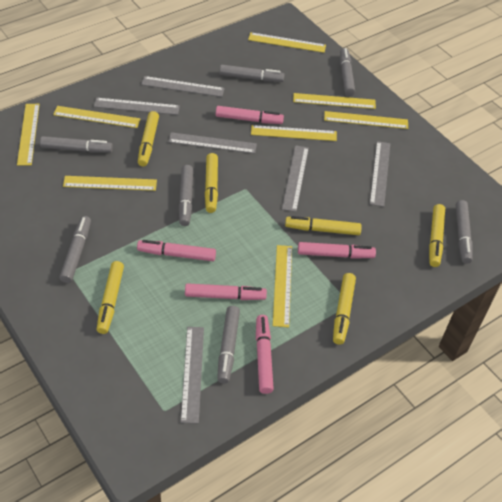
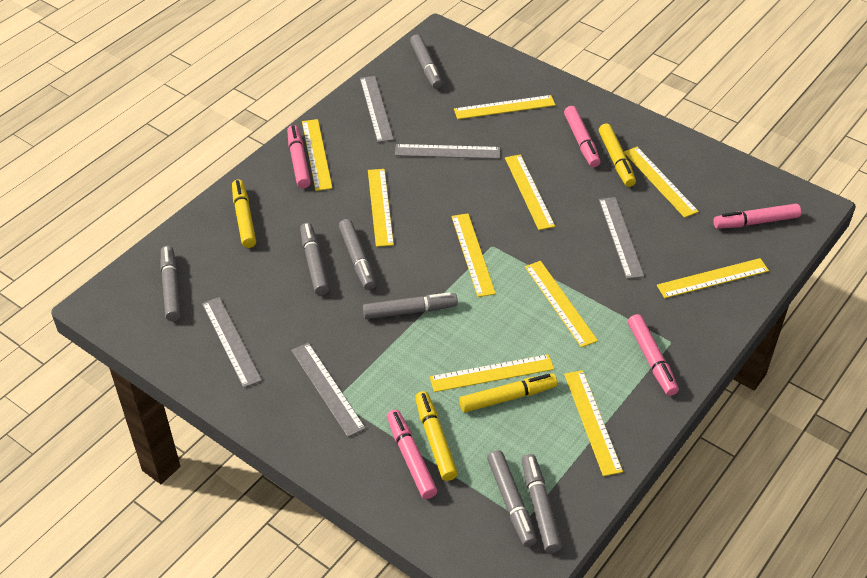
grey ruler: [94,98,180,115] [141,76,225,97] [168,132,257,154] [181,327,204,423] [282,145,309,212] [370,141,390,207] = 6 -> [202,297,262,388] [291,343,366,437] [360,76,394,142] [395,144,500,159] [599,197,644,279] = 5
yellow marker: [97,261,124,334] [138,111,159,166] [205,153,218,213] [285,216,362,235] [333,273,356,345] [429,204,445,267] = 6 -> [232,180,256,248] [415,391,458,481] [459,374,557,412] [599,123,636,187] = 4
yellow ruler: [17,104,40,166] [53,106,140,128] [63,176,157,191] [248,32,326,53] [251,125,337,141] [273,245,292,328] [293,93,376,109] [324,111,408,129] = 8 -> [302,119,332,191] [368,169,394,247] [430,354,554,392] [451,213,496,297] [454,95,555,119] [505,154,555,230] [525,261,598,347] [564,370,623,476] [624,147,699,218] [657,258,769,298] = 10

